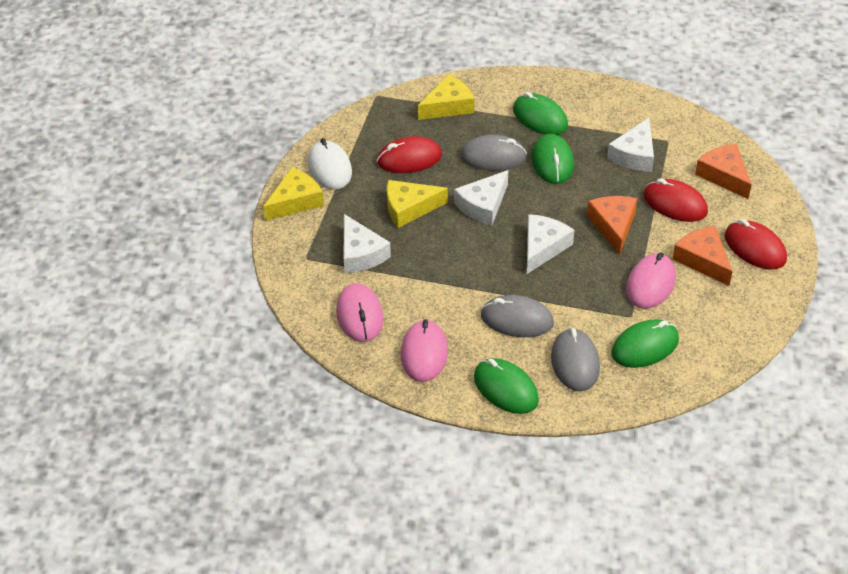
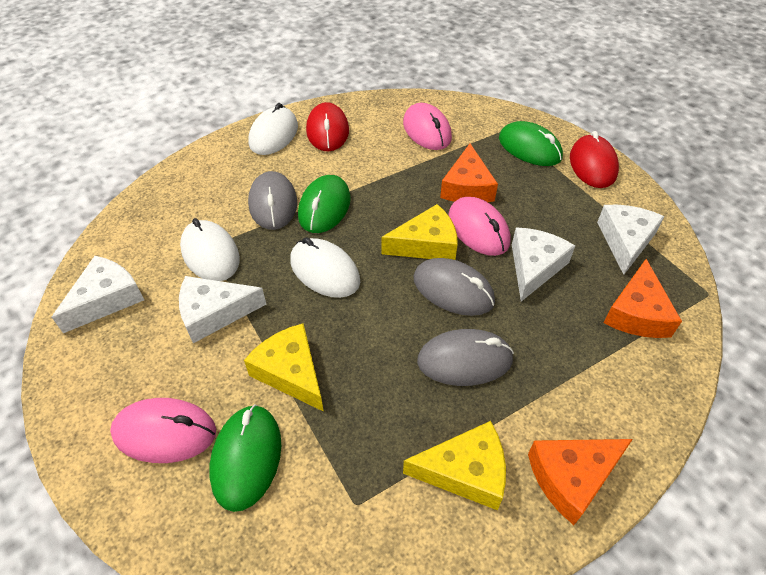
green mouse: [474,358,539,414] [513,92,568,135] [532,134,574,184] [611,319,679,368] = 4 -> [209,404,281,512] [298,175,351,233] [499,121,563,166] = 3
red mouse: [377,136,442,173] [643,178,708,222] [725,219,787,269] = 3 -> [306,102,349,151] [570,131,619,188] = 2
white mouse: [308,138,352,190] = 1 -> [180,218,240,281] [248,103,298,155] [290,237,360,298] = 3

